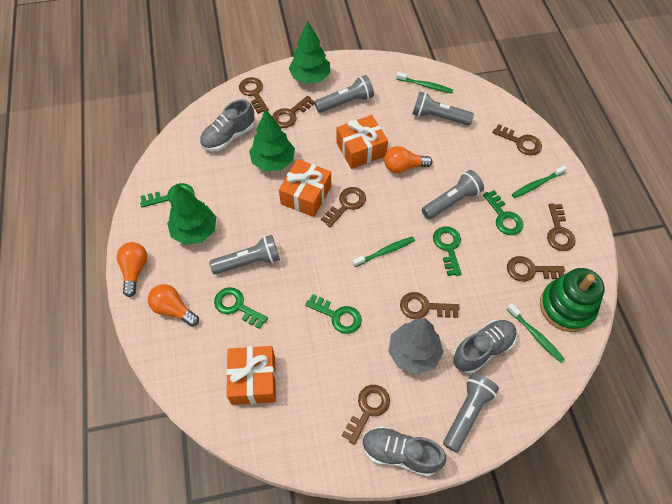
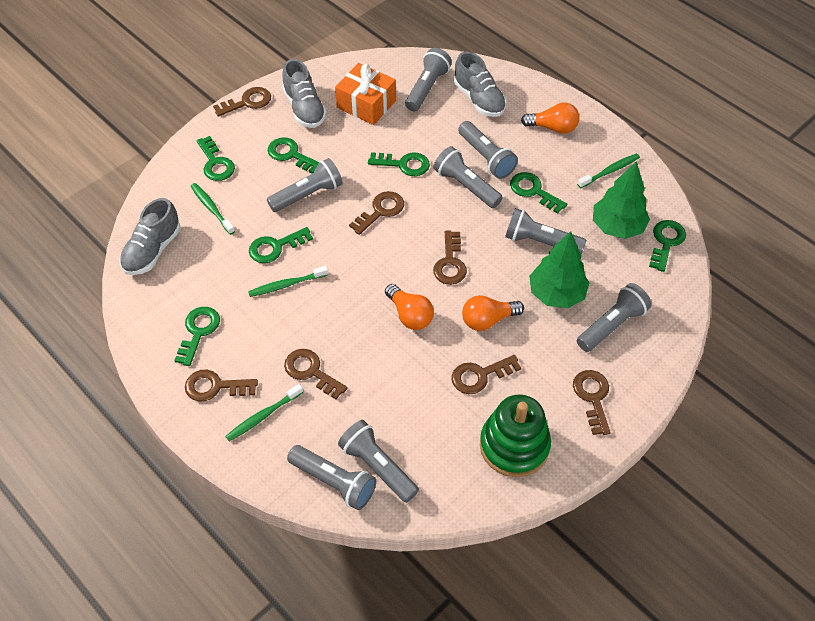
brown key: [239,77,269,114] [272,96,315,128] [321,187,366,227] [342,385,390,445] [400,292,460,319] [492,124,542,155] [507,256,565,282] [547,203,576,251] = 8 -> [185,370,258,402] [213,87,271,117] [284,349,347,399] [349,191,404,235] [433,231,467,285] [452,355,521,394] [573,370,611,435] = 7
green key: [140,183,194,207] [214,287,268,329] [305,294,362,334] [433,226,461,276] [483,190,523,235] = 5 -> [174,307,220,366] [197,136,235,181] [249,227,313,263] [268,137,319,174] [368,152,430,176] [510,172,567,214] [649,220,686,272] = 7
green tree: [167,184,216,245] [249,109,295,171] [289,21,330,84] = 3 -> [529,231,589,308] [593,161,650,239] = 2
grey flashlight: [209,235,280,274] [314,75,374,113] [413,91,474,125] [422,170,484,219] [443,373,499,453] = 5 -> [267,158,343,212] [287,445,376,510] [338,420,419,503] [405,48,452,111] [434,146,503,208] [458,121,518,179] [505,208,586,254] [577,283,652,352] = 8
grey tree: [388,318,443,375] = 1 -> none = 0
orange gift: [226,346,276,405] [279,159,331,217] [336,115,388,169] = 3 -> [335,63,396,125] = 1

